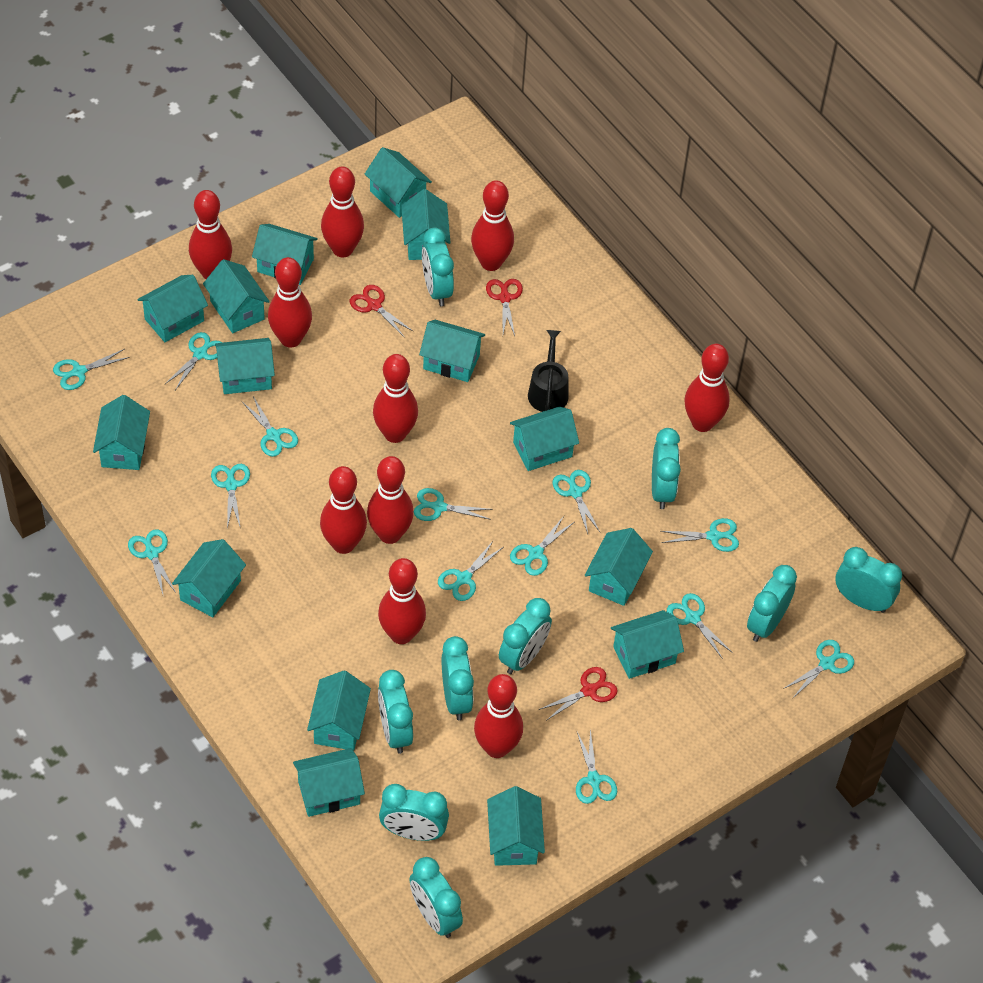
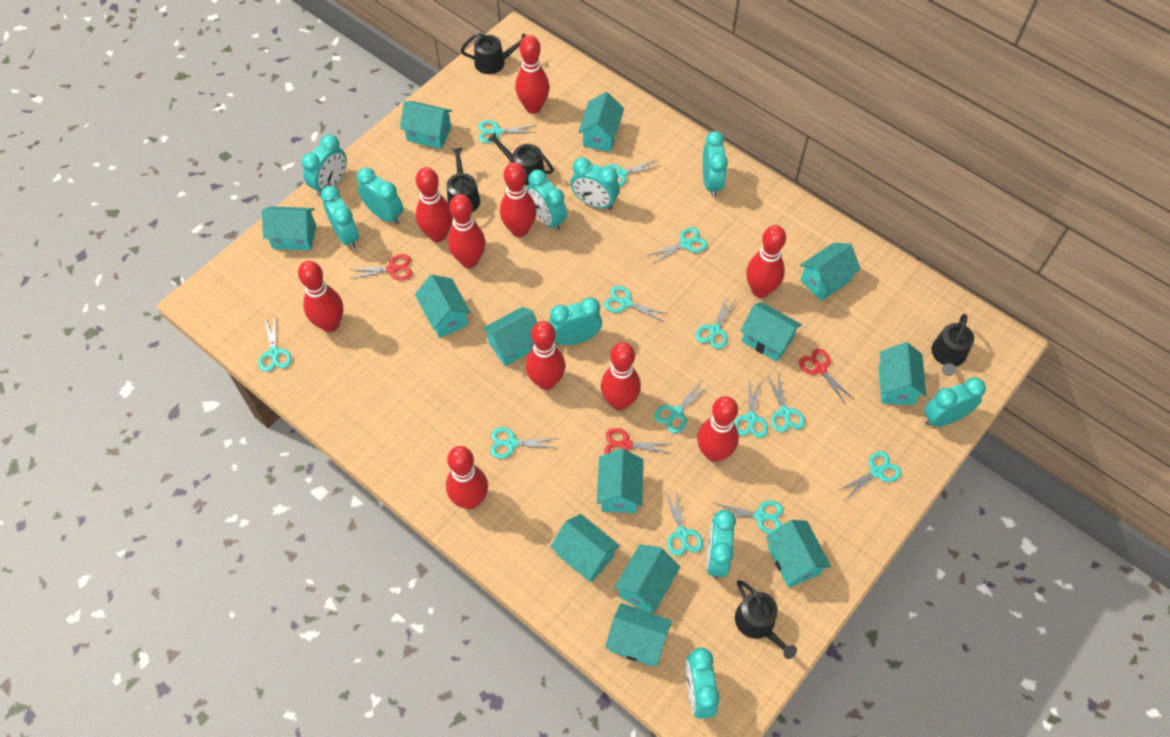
black watering can: [528,330,569,412] = 1 -> [447,148,480,213] [461,33,527,74] [487,132,554,185] [735,580,797,659] [931,314,974,376] = 5
turquoise clock: [378,670,413,754] [379,784,449,841] [409,857,463,938] [422,227,454,306] [442,636,474,720] [499,598,552,674] [652,428,681,509] [747,565,797,642] [835,547,902,613] = 9 -> [302,134,347,197] [321,186,359,249] [357,167,403,225] [527,170,567,231] [549,297,602,345] [571,157,620,210] [685,648,720,719] [703,131,728,197] [706,510,736,579] [924,378,986,427] = 10
turquoise house: [93,395,150,470] [137,275,208,342] [172,539,246,617] [203,259,270,333] [215,338,275,394] [252,224,318,285] [293,748,365,817] [307,671,371,751] [365,147,432,218] [401,189,451,260] [419,320,485,382] [487,786,545,866] [510,406,579,471] [585,528,653,606] [611,610,684,679] = 15 -> [262,206,316,250] [400,101,452,149] [415,275,471,338] [482,307,538,366] [551,514,620,582] [578,92,624,152] [597,449,644,513] [605,603,672,667] [614,544,680,613] [740,302,802,362] [766,520,831,588] [800,243,861,301] [879,342,927,405] = 13

